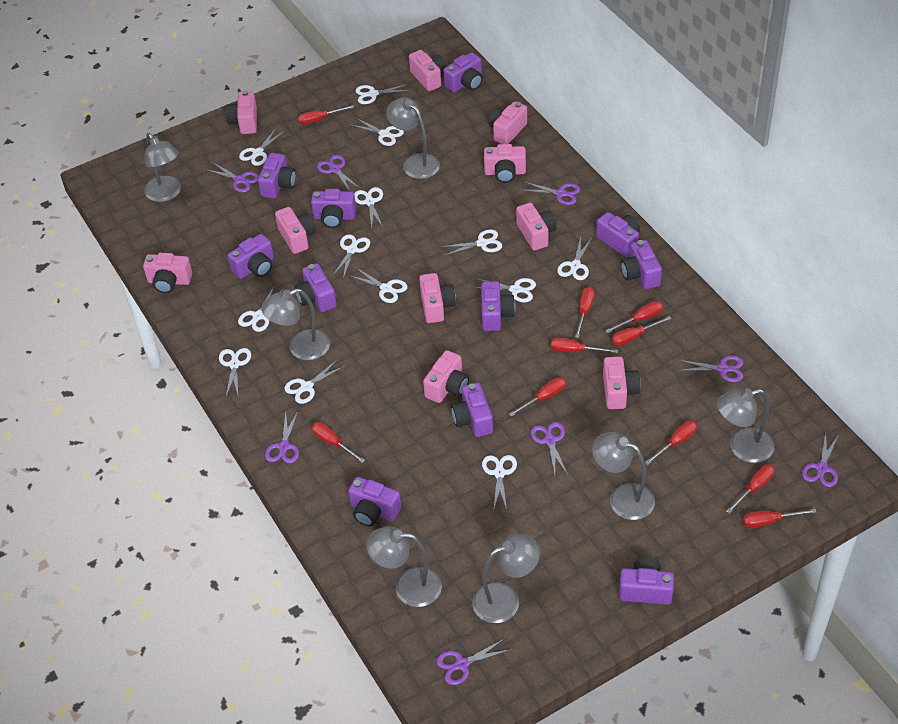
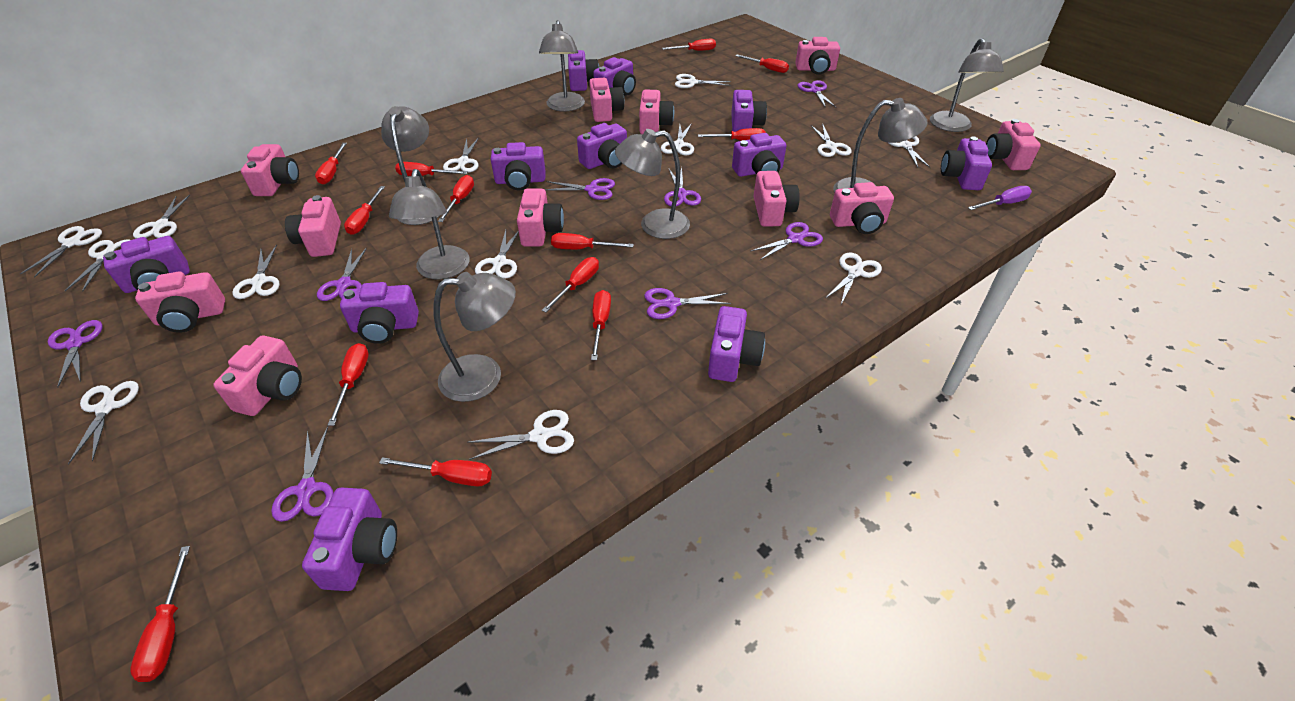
pink camera: [143,253,192,293] [225,90,257,134] [275,207,316,254] [409,50,446,91] [419,273,456,323] [423,350,469,403] [484,144,526,183] [488,102,527,144] [516,203,556,251] [603,357,641,409] = 10 -> [135,272,225,333] [213,336,302,416] [241,144,299,196] [285,195,341,257] [517,189,564,246] [589,78,624,122] [639,90,674,135] [754,171,800,227] [795,37,840,75] [830,182,894,234] [986,119,1041,170] = 11
purple screwdriver: none = 0 -> [968,186,1032,210] = 1
red screwdriver: [298,105,354,125] [312,422,365,463] [509,378,566,416] [551,338,618,353] [575,287,595,338] [605,301,663,333] [612,316,672,346] [645,421,697,465] [726,464,775,514] [743,509,816,528] = 10 -> [130,546,190,682] [315,143,347,184] [328,343,369,426] [344,186,385,235] [379,457,492,486] [395,162,468,176] [438,175,474,222] [542,257,599,312] [551,233,634,249] [591,290,611,360] [662,39,716,51] [698,128,766,141] [736,55,789,73] = 13

